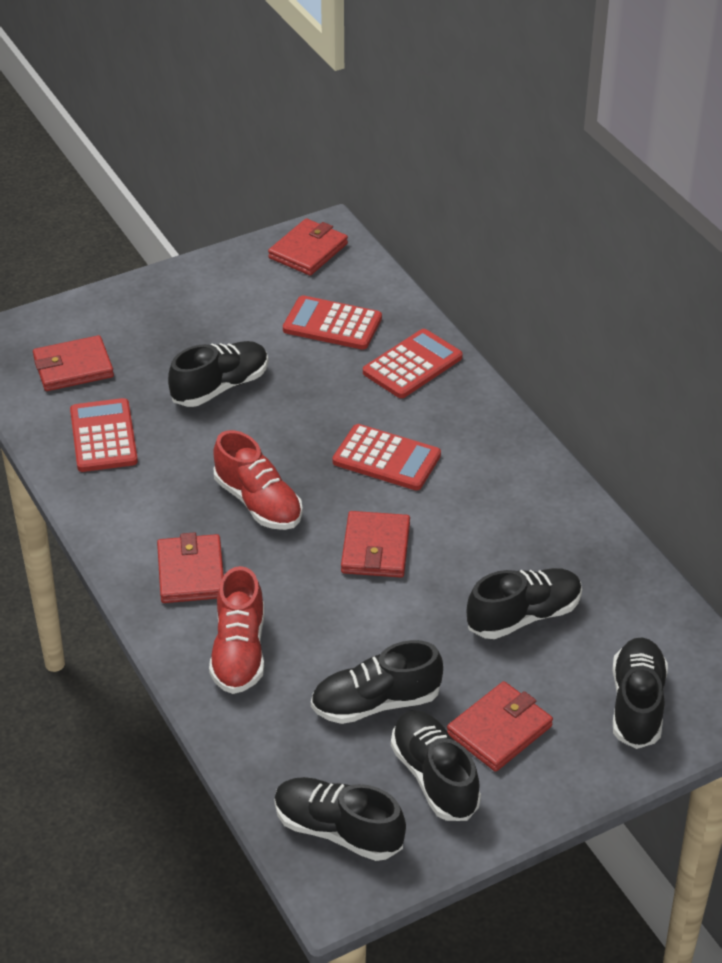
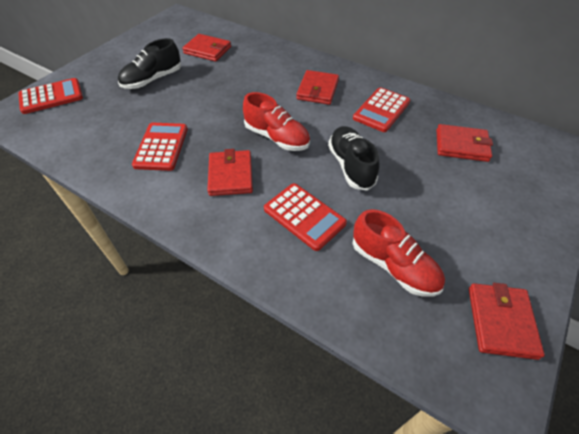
black shoe: [168,341,268,407] [274,777,406,861] [311,640,443,724] [391,710,481,821] [467,568,582,639] [612,638,668,749] = 6 -> [118,38,181,89] [328,126,380,191] = 2

